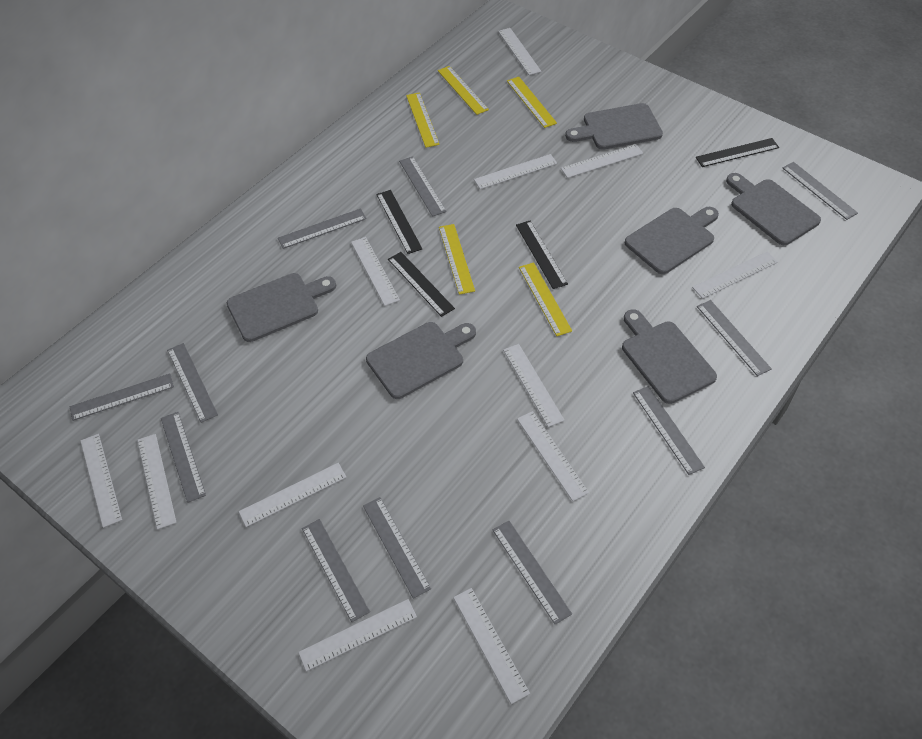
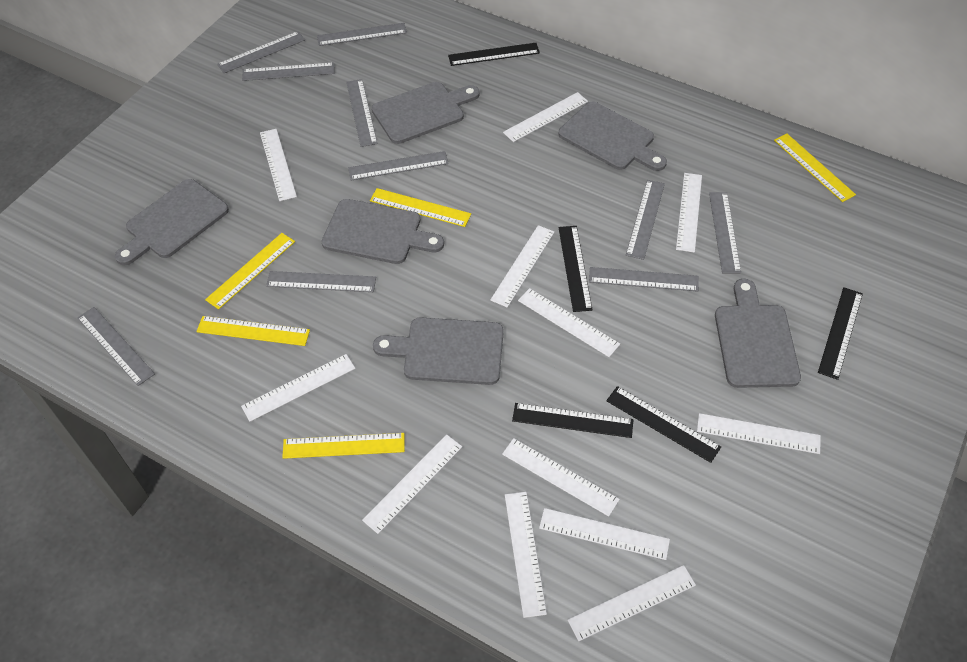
black ruler: [376,190,422,254] [388,252,455,317] [516,221,568,289] [696,138,779,167] = 4 -> [448,43,540,66] [512,403,633,438] [558,226,593,312] [606,386,721,463] [818,287,863,380] = 5
grey ruler: [70,373,174,421] [161,412,206,503] [167,343,218,423] [278,208,367,249] [302,519,370,622] [363,497,431,599] [399,156,447,217] [493,521,572,624] [633,386,705,475] [697,300,772,376] [783,162,858,220] = 11 -> [77,307,155,386] [217,31,305,73] [242,62,335,81] [266,271,376,292] [317,23,407,46] [346,79,378,147] [348,151,449,180] [589,267,699,292] [626,180,665,260] [709,192,741,273] = 10

